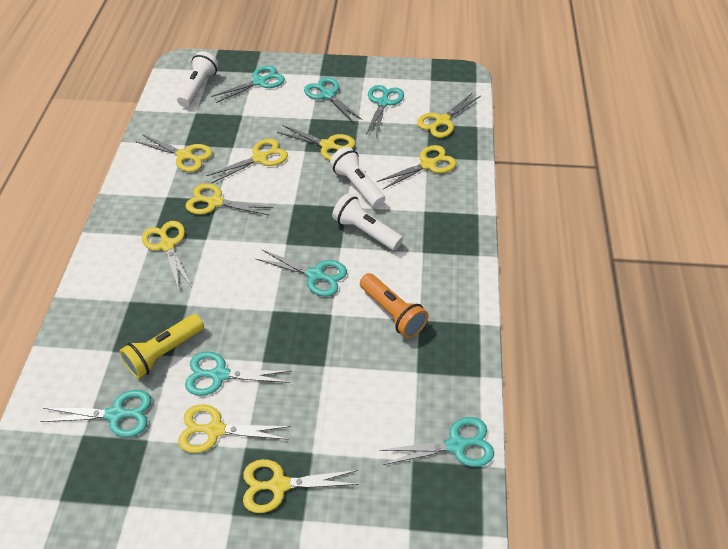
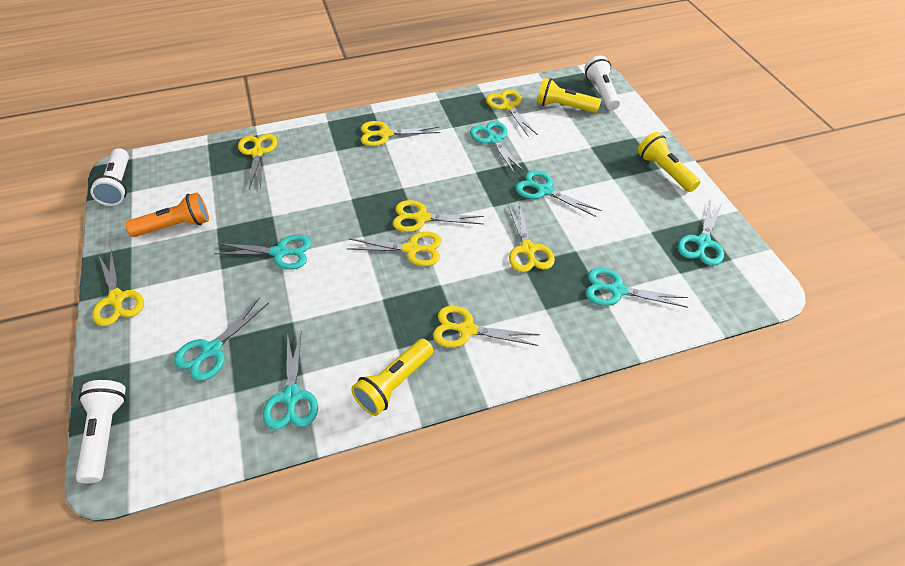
yellow flashlight: [119,314,204,379] = 1 -> [351,339,434,416] [536,78,601,113] [637,132,700,192] = 3
yellow scissors: [137,134,212,172] [142,221,192,288] [178,404,291,453] [186,184,273,216] [206,139,288,183] [243,459,359,513] [277,125,356,160] [377,145,456,189] [417,92,481,138] = 9 -> [92,250,144,326] [238,134,277,189] [348,232,442,266] [361,121,440,146] [393,200,484,232] [433,306,540,348] [486,90,538,137] [508,202,555,272] = 8

